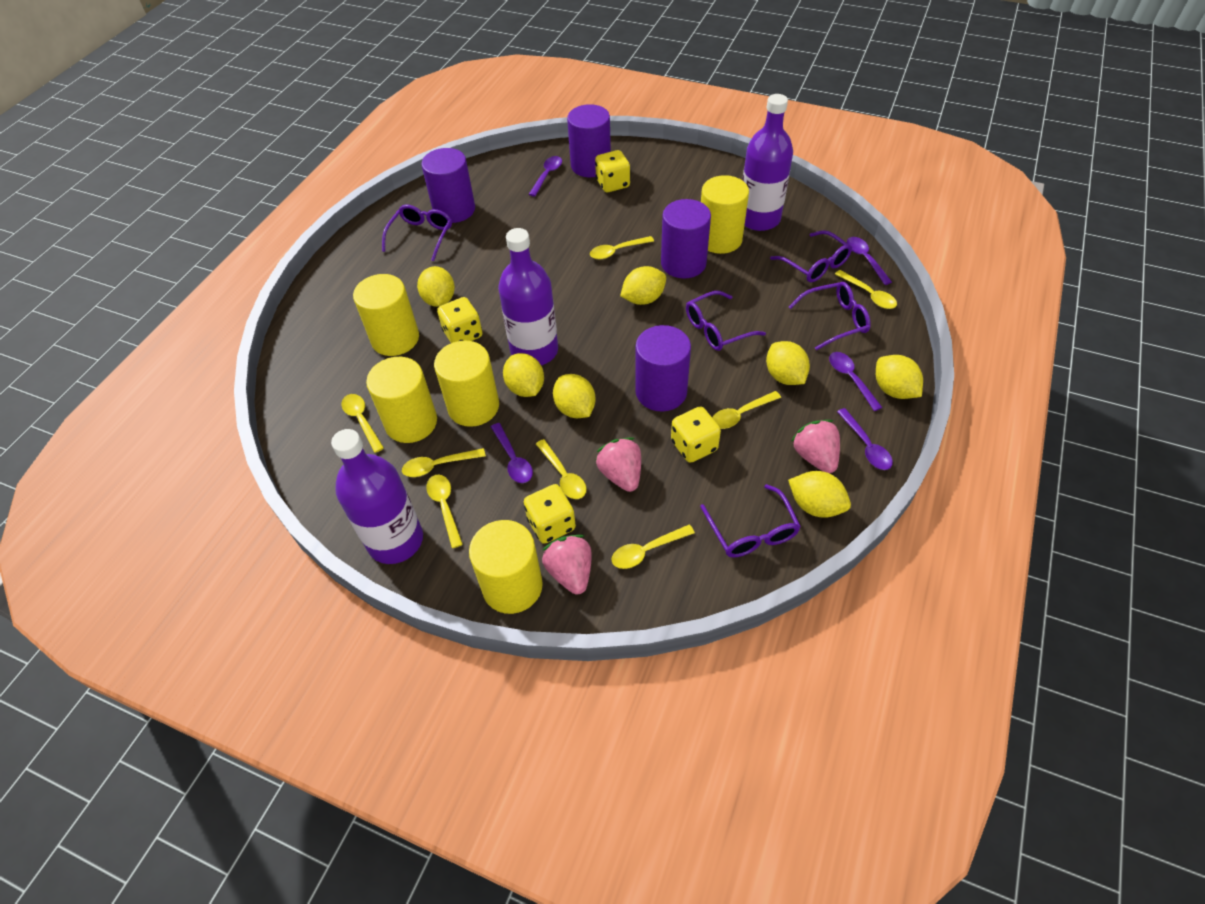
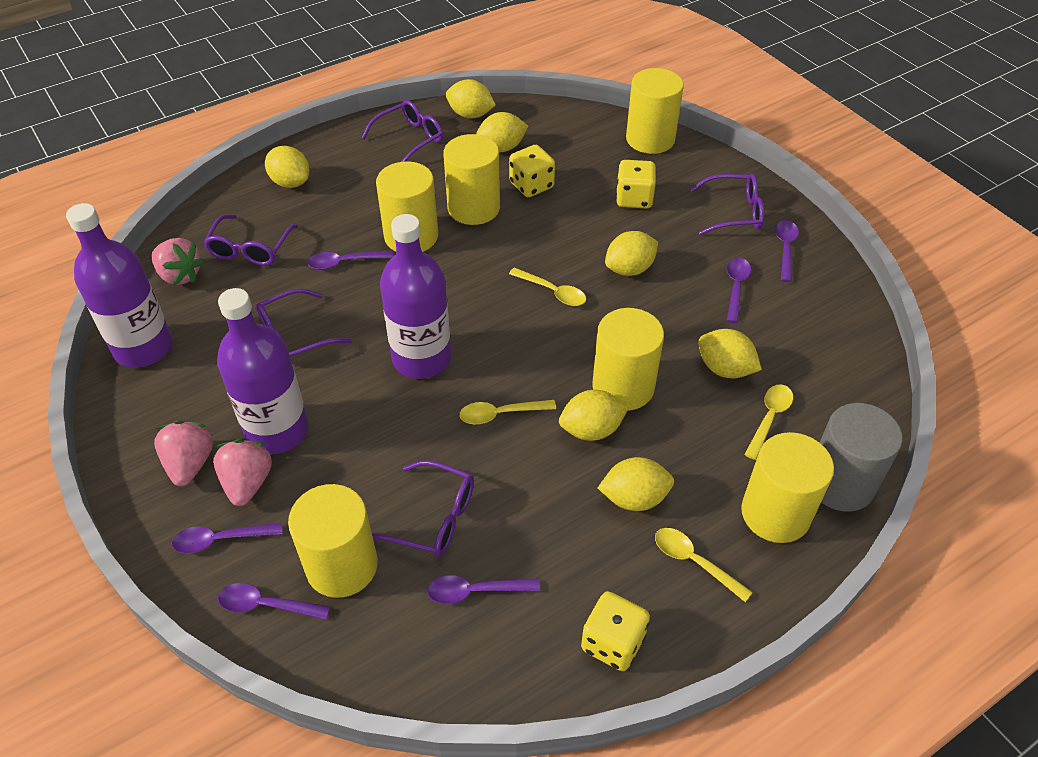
grey cylinder: none = 0 -> [820,403,903,512] = 1
purple cylinder: [421,148,475,223] [567,104,611,177] [635,325,691,412] [661,199,711,279] = 4 -> none = 0
purple spoon: [491,423,533,483] [529,156,562,197] [829,352,883,411] [837,408,893,470] [847,237,892,285] = 5 -> [172,523,283,554] [218,583,330,620] [307,251,393,270] [427,575,540,604] [727,258,751,323] [775,220,799,282] = 6
yellow cylinder: [353,274,419,356] [366,357,437,443] [434,341,499,427] [469,520,543,614] [701,175,749,254] = 5 -> [288,484,378,598] [376,161,438,252] [443,134,500,225] [592,308,664,411] [626,68,684,154] [741,432,834,543] = 6
yellow dice: [437,297,482,343] [524,484,576,544] [595,150,630,192] [671,406,721,463] = 4 -> [509,145,555,197] [581,591,650,671] [616,160,656,209] = 3
yellow spoon: [341,394,384,453] [402,448,486,477] [426,474,463,548] [536,439,587,499] [590,236,654,259] [612,525,695,569] [712,391,781,429] [835,270,897,309] = 8 -> [459,400,556,424] [509,268,586,306] [655,528,753,602] [744,384,793,460] = 4

